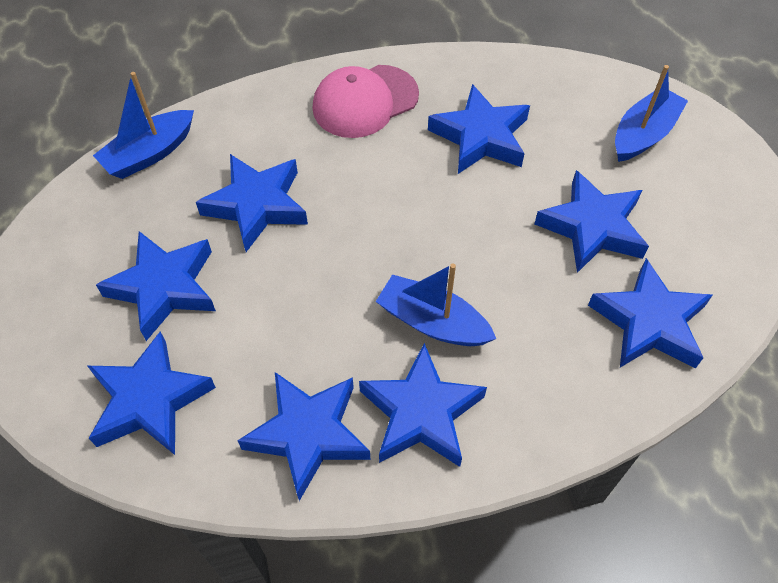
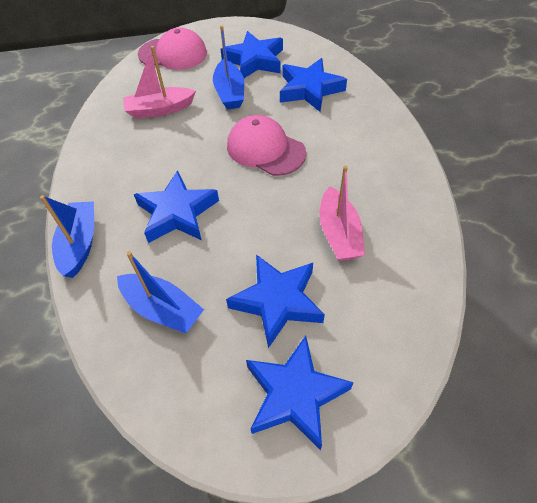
blue star: [88,331,216,455] [96,231,216,341] [196,154,308,252] [237,372,371,501] [359,343,487,467] [428,84,530,174] [535,170,649,273] [588,258,712,369] = 8 -> [134,170,219,243] [220,31,283,78] [226,255,325,348] [246,336,354,450] [280,58,347,112] = 5
pink boat: none = 0 -> [123,46,196,119] [319,166,365,261] = 2
pink cap: [313,65,419,138] = 1 -> [138,27,207,70] [227,115,306,176] = 2

